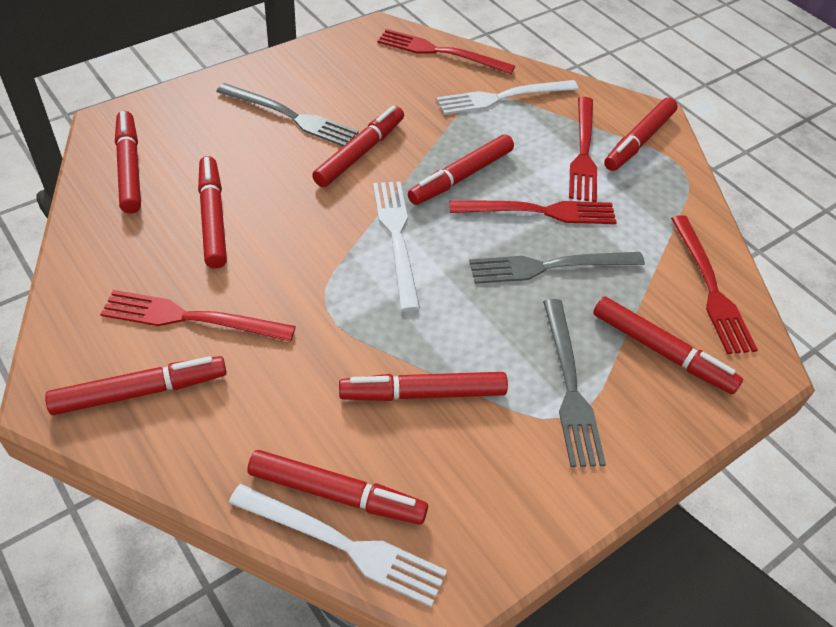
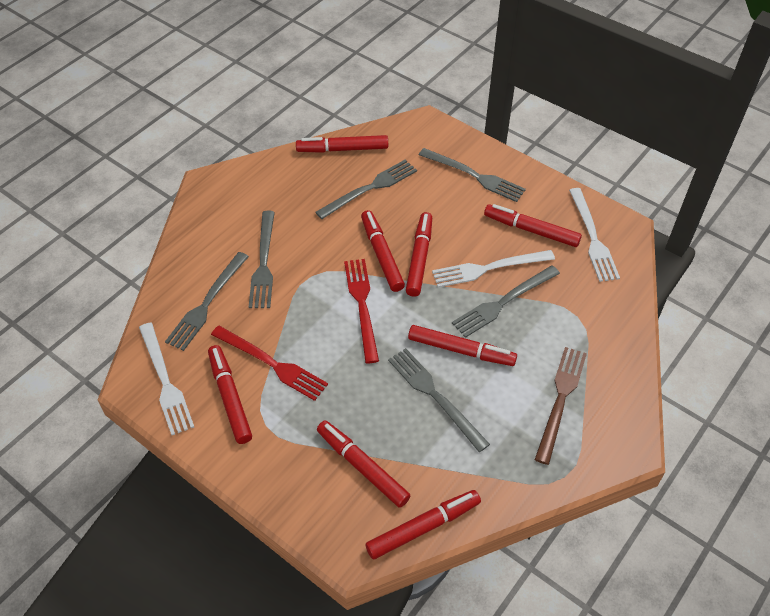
brown fork: none = 0 -> [535,347,587,465] = 1
grey fork: [216,83,359,146] [469,252,645,284] [543,299,606,467] = 3 -> [165,252,249,351] [249,211,275,308] [315,160,417,219] [388,348,490,452] [419,148,526,202] [452,266,560,338] = 6
red fork: [100,290,296,342] [378,29,515,74] [449,200,617,224] [569,97,597,202] [671,215,758,354] = 5 -> [211,326,328,401] [344,259,379,363] = 2
red marker: [45,356,227,415] [115,111,141,214] [198,156,227,268] [248,450,428,525] [312,106,404,187] [339,372,508,401] [408,134,514,205] [593,296,743,394] [604,97,678,171] = 9 -> [208,345,252,444] [296,135,388,153] [317,420,411,508] [361,210,405,292] [365,490,481,559] [406,212,432,297] [408,325,517,366] [484,204,582,247] = 8

